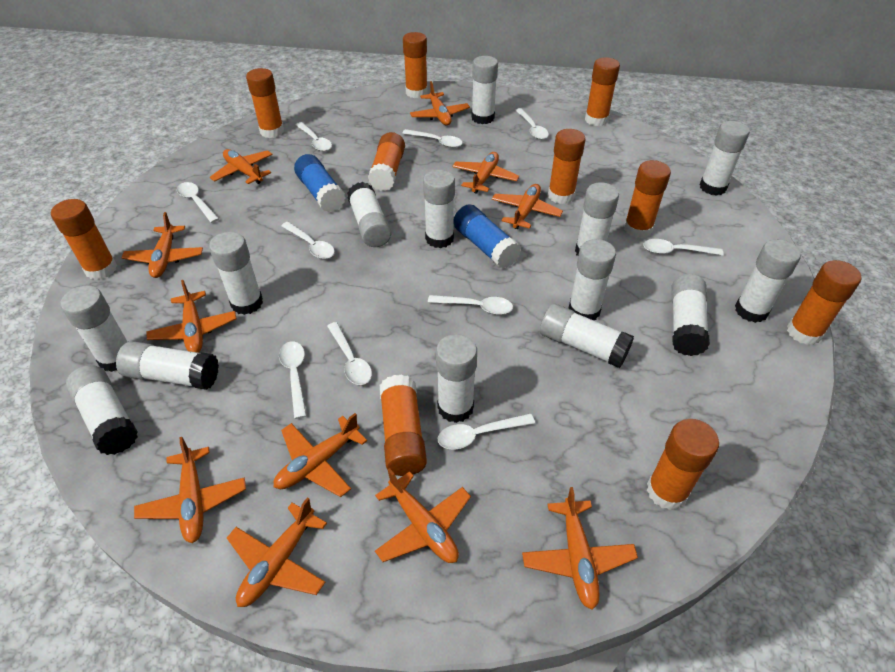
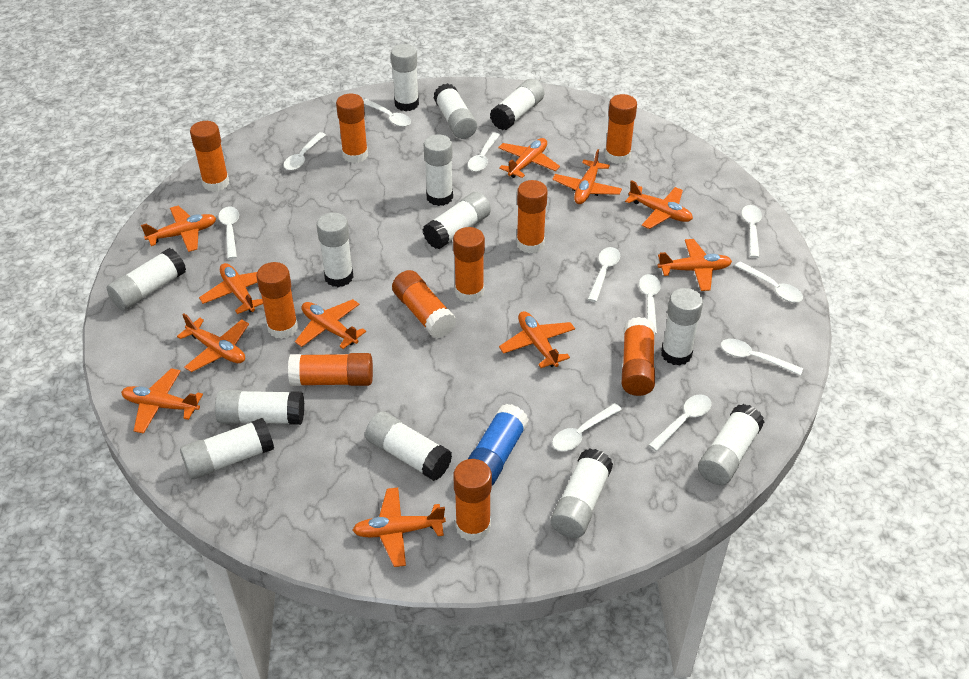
blue glue stick: [294,154,346,212] [454,204,521,269] = 2 -> [468,404,529,486] = 1
white glue stick: [61,286,128,372] [66,365,138,455] [116,341,219,390] [209,232,263,315] [347,182,392,247] [423,170,455,248] [436,334,477,423] [471,56,498,124] [540,304,634,368] [568,239,616,320] [575,182,619,256] [672,274,710,356] [700,121,750,196] [735,239,801,323] = 14 -> [107,248,186,311] [180,418,274,479] [215,390,304,425] [317,212,354,287] [365,412,452,481] [391,44,419,111] [423,192,491,249] [424,134,453,206] [434,83,477,139] [490,79,544,130] [551,449,613,538] [661,288,703,366] [698,404,764,485] = 13
white spoon: [177,182,219,223] [279,341,307,419] [281,222,335,259] [295,122,332,151] [327,322,372,385] [402,129,463,148] [428,295,513,315] [438,413,535,449] [515,108,549,140] [643,239,724,256] = 10 -> [219,207,239,259] [283,132,326,171] [363,99,411,127] [468,132,500,172] [552,403,622,451] [588,247,620,302] [639,274,661,334] [649,394,712,451] [721,339,803,375] [735,261,803,303] [741,205,762,258] = 11

